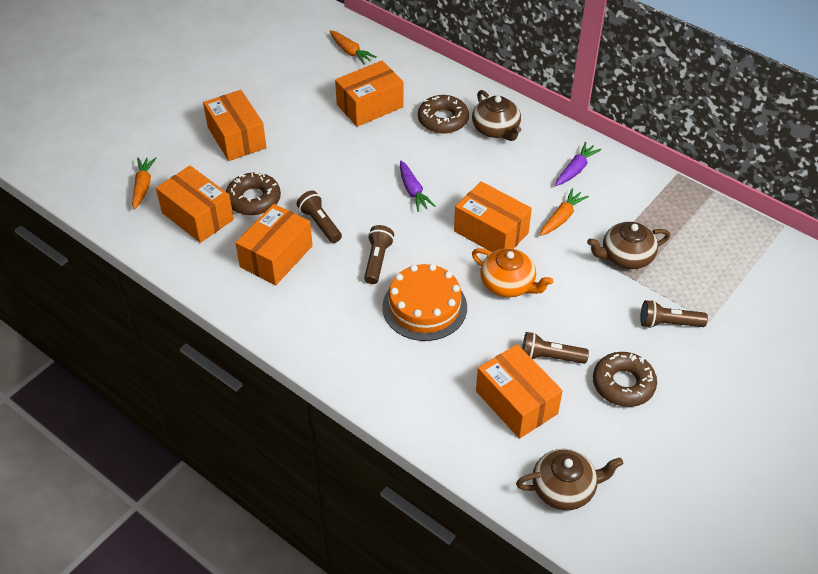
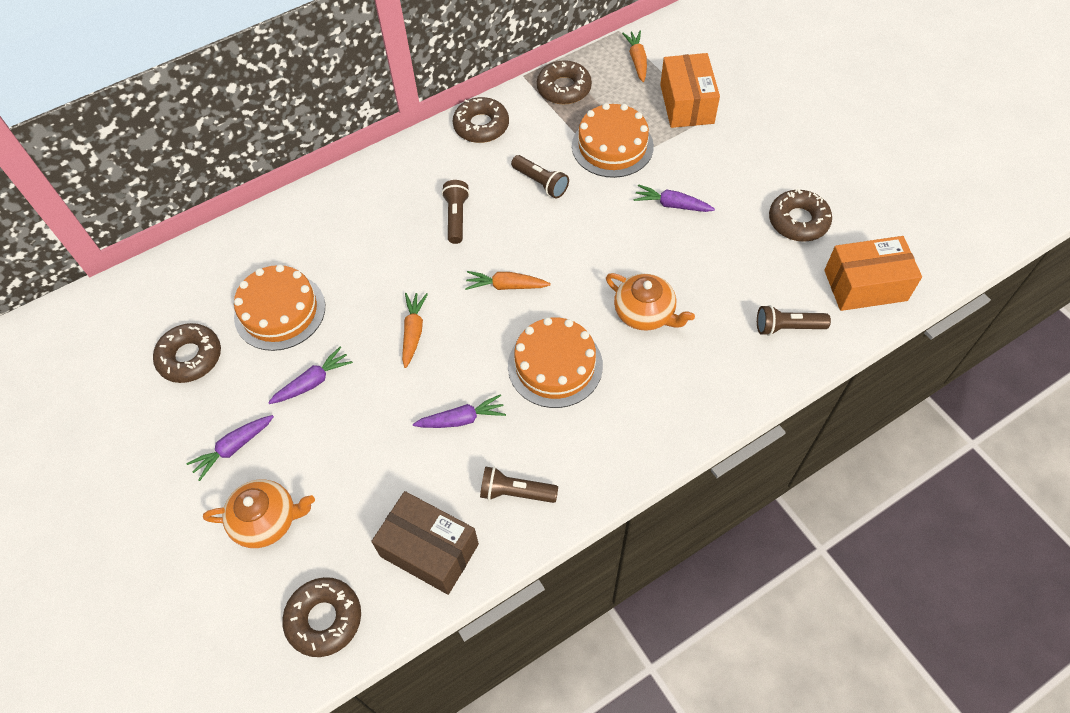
brown box: none = 0 -> [371,491,479,595] = 1
brown donut: [226,172,281,215] [418,95,469,134] [593,352,657,407] = 3 -> [153,323,221,383] [282,577,361,657] [453,97,509,143] [537,60,592,104] [769,188,832,242] = 5
brown teapot: [472,90,521,141] [516,449,623,510] [587,222,670,269] = 3 -> none = 0
orange box: [156,166,234,243] [203,90,267,161] [235,204,313,285] [335,61,404,127] [454,181,532,252] [476,344,563,439] = 6 -> [660,53,720,128] [824,236,922,311] = 2
orange cake: [382,264,467,341] = 1 -> [234,264,325,351] [508,317,603,408] [572,103,654,178] = 3
orange teapot: [472,248,553,297] = 1 -> [203,480,315,548] [606,273,695,331] = 2
purple carrot: [400,161,436,212] [555,142,601,186] = 2 -> [186,415,274,481] [268,347,353,404] [413,394,506,428] [634,184,715,212] = 4

